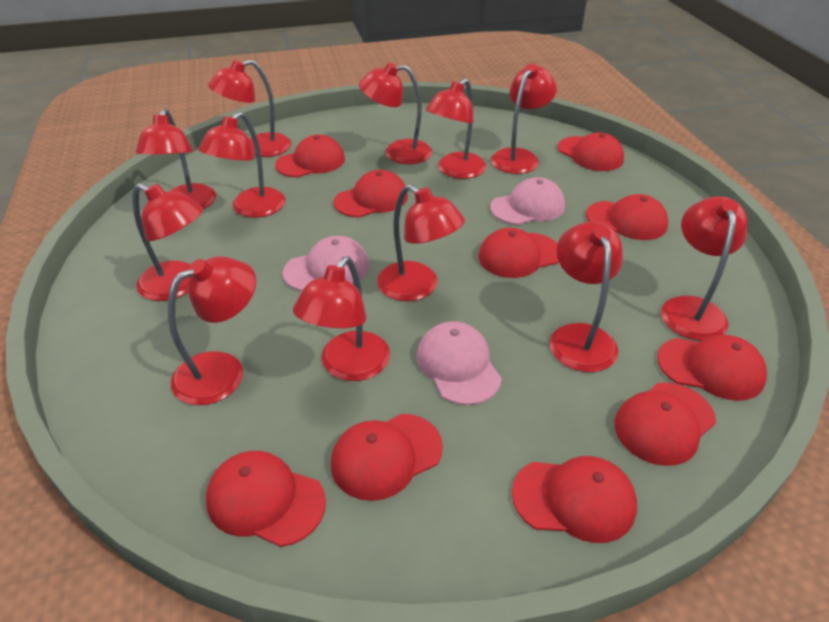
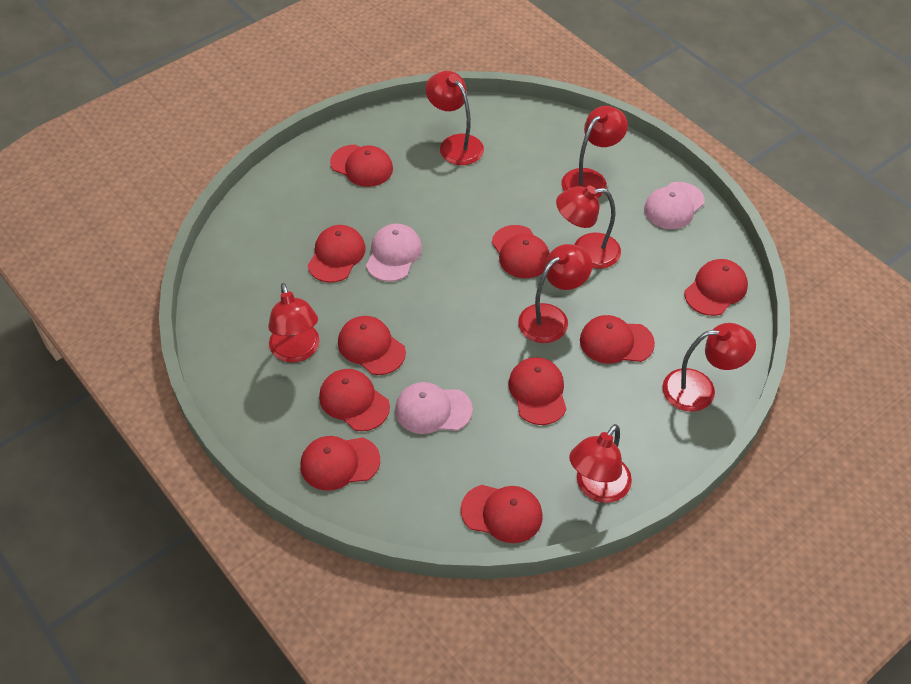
red lamp: [132,183,203,301] [136,109,216,210] [168,256,256,405] [198,112,285,218] [208,60,291,157] [293,256,390,381] [359,62,432,164] [377,184,465,301] [426,78,487,179] [491,64,557,174] [550,221,623,372] [661,196,748,341] = 12 -> [268,283,320,363] [425,71,484,165] [518,244,592,343] [556,185,621,269] [561,106,628,198] [569,424,632,503] [662,323,756,412] = 7

